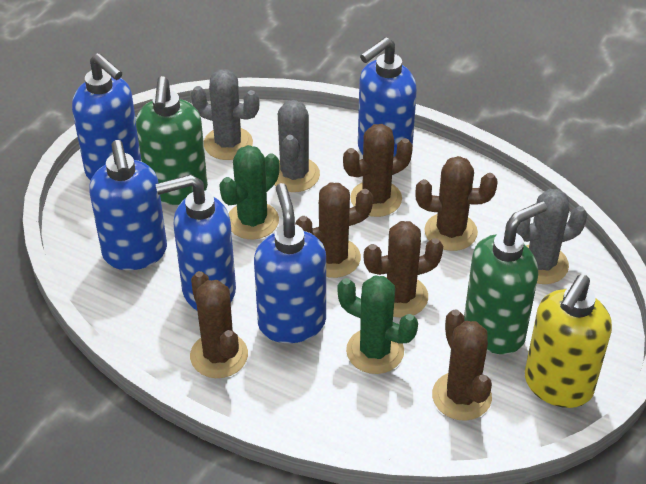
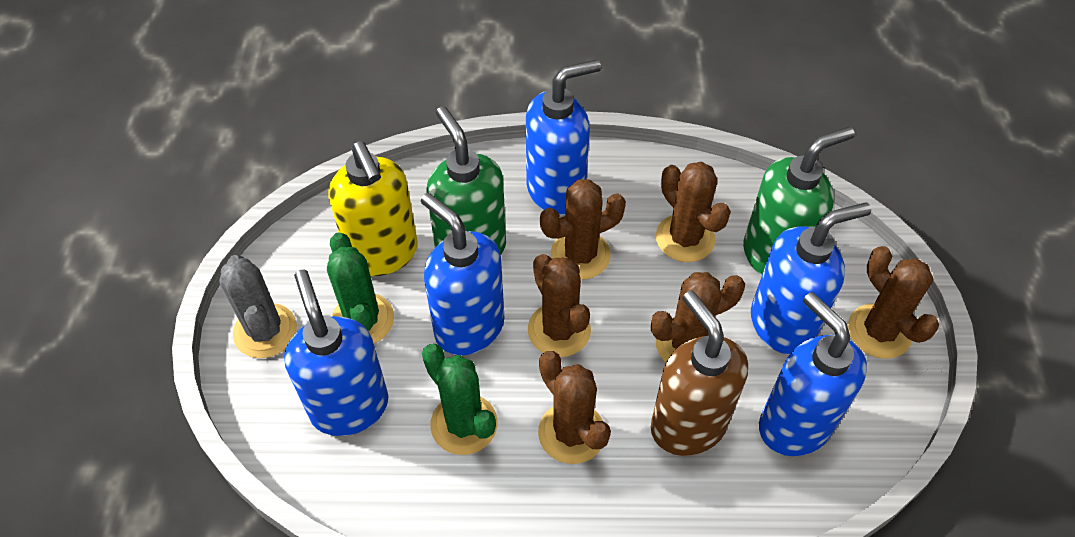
brown soap dispenser: none = 0 -> [651,291,748,456] = 1
grey cactus: [191,69,259,160] [274,100,320,192] [516,189,588,284] = 3 -> [219,255,297,358] = 1

